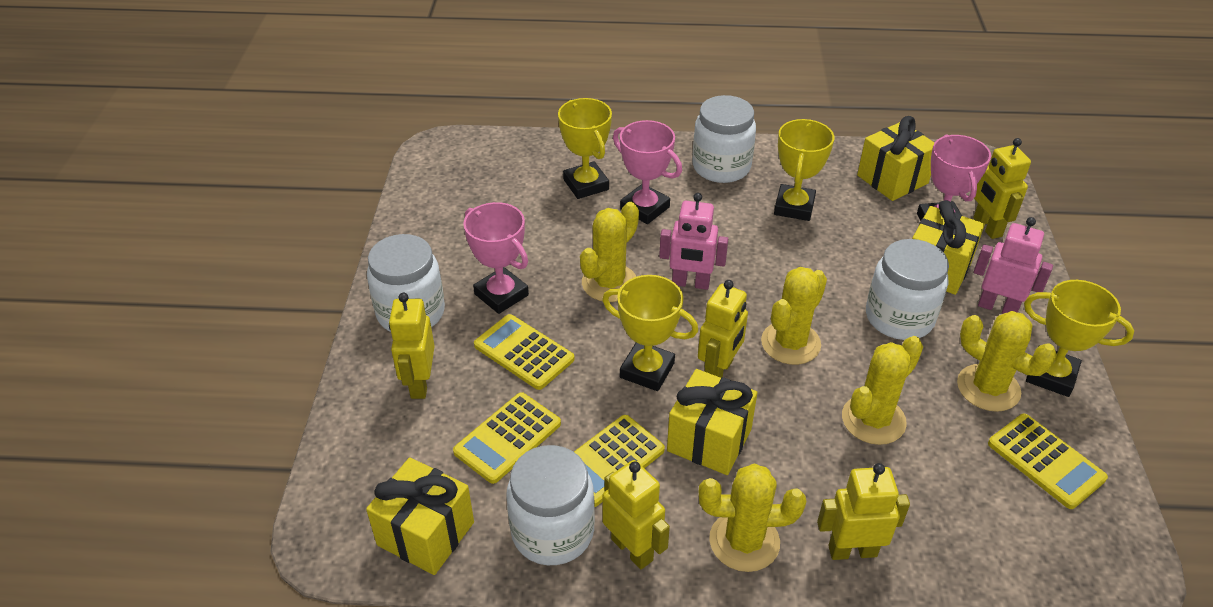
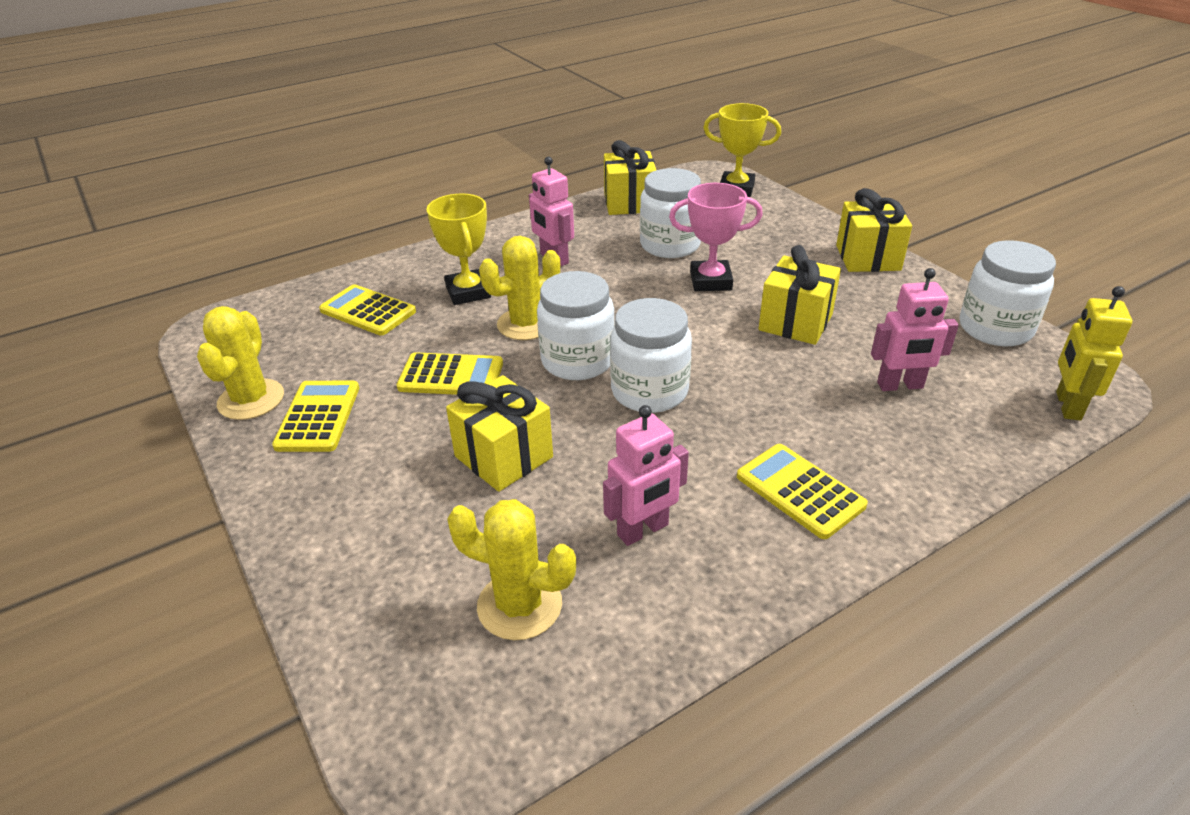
pink robot: [659,193,728,290] [974,217,1053,314] = 2 -> [529,157,574,267] [603,405,689,546] [871,268,959,391] = 3
pink trophy: [463,202,529,314] [613,120,682,224] [917,135,991,221] = 3 -> [669,183,763,291] = 1
yellow cactus: [580,202,639,302] [699,464,807,572] [761,267,827,365] [842,336,923,445] [957,311,1057,412] = 5 -> [197,306,284,420] [447,499,576,640] [479,236,560,340] = 3
yellow robot: [389,293,435,399] [602,460,670,570] [698,280,748,378] [817,463,910,560] [973,138,1031,239] = 5 -> [1056,286,1132,420] = 1
yellow trophy: [558,98,612,199] [602,275,698,391] [774,119,834,221] [1024,280,1134,397] = 4 -> [427,194,491,305] [703,103,781,197] = 2

